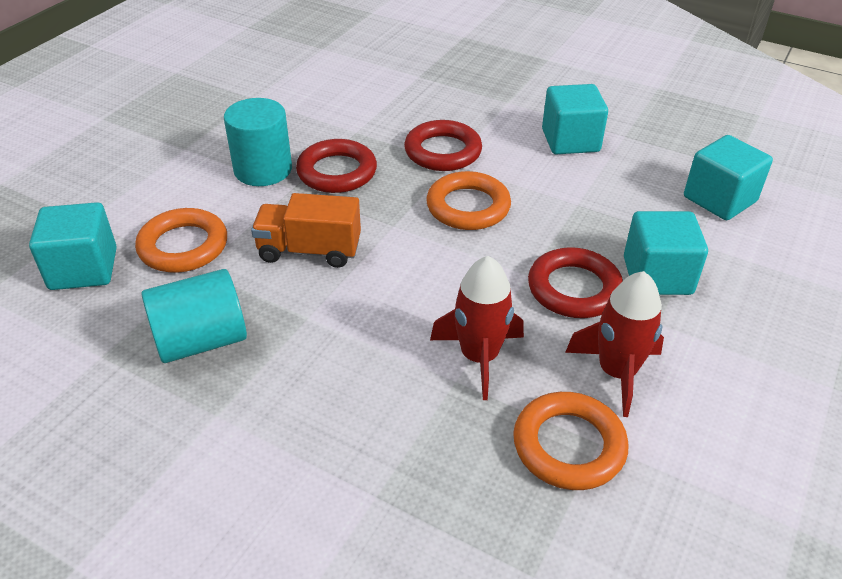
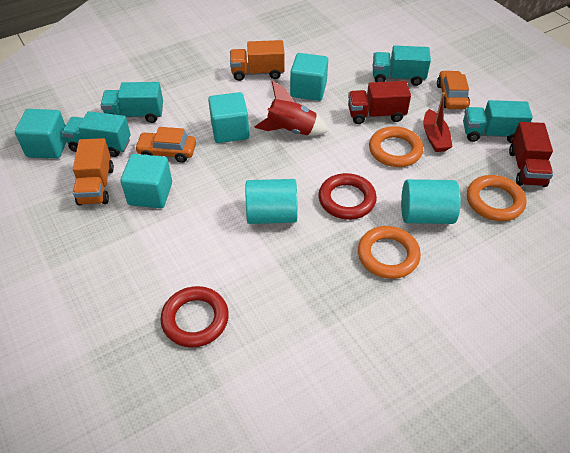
orange car: none = 0 -> [135,127,196,163] [437,70,470,109] = 2
orange truck: [251,193,361,268] = 1 -> [73,138,114,206] [230,40,285,81] = 2
red boat: none = 0 -> [423,92,453,152] = 1
red ring: [296,139,377,193] [404,120,482,171] [528,247,623,318] = 3 -> [160,286,229,348] [318,173,377,219] = 2
red rocket: [430,256,524,400] [565,271,664,417] = 2 -> [254,81,329,135] = 1
red truck: none = 0 -> [348,81,411,124] [509,122,553,187] = 2
turquoise truck: none = 0 -> [62,111,131,157] [100,82,163,123] [373,45,431,86] [463,100,533,143] = 4

